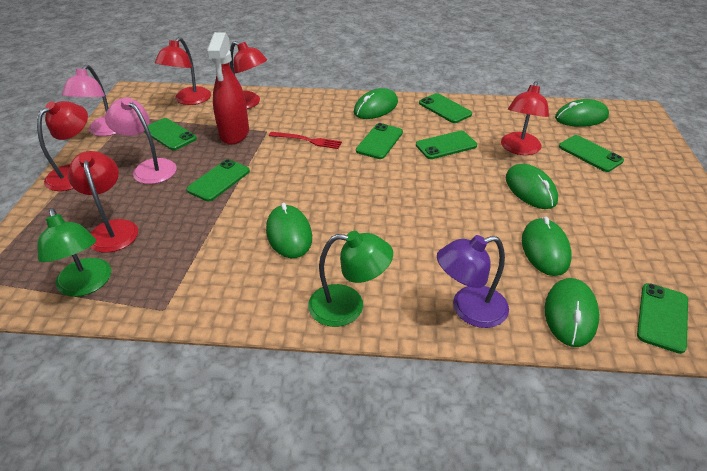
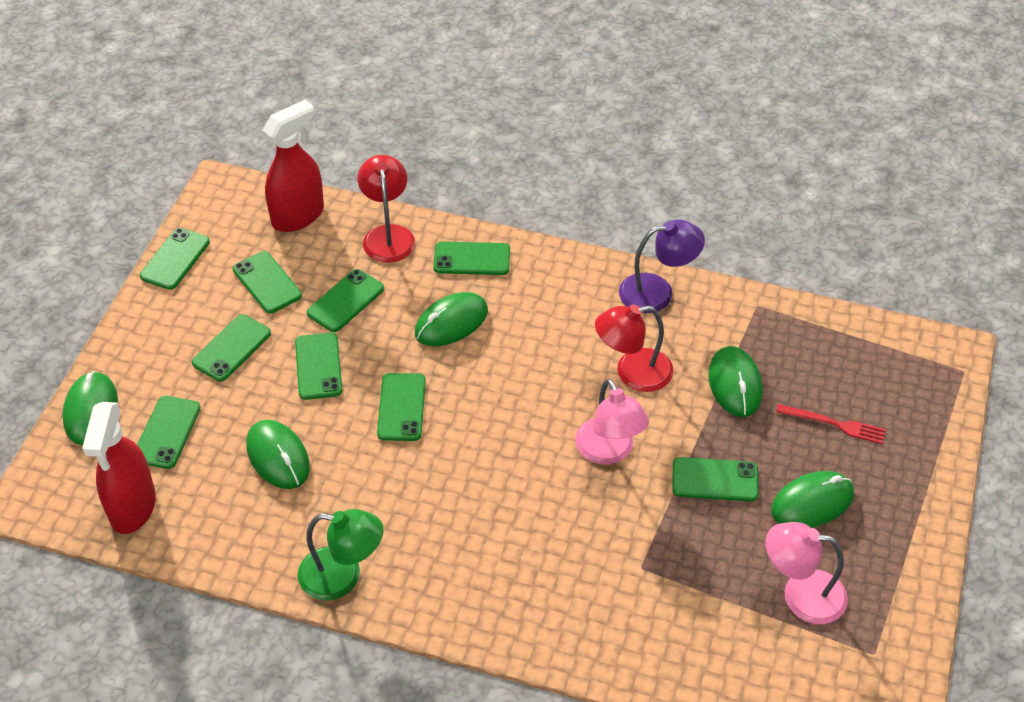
green lamp: [38,208,111,297] [308,231,393,327] = 2 -> [298,509,383,600] = 1
green mouse: [266,203,312,258] [354,88,398,119] [506,164,558,209] [522,217,572,276] [545,278,599,347] [555,99,609,127] = 6 -> [62,371,118,445] [246,420,310,489] [415,292,488,346] [708,346,763,417] [771,471,854,528] = 5
green phone: [144,118,197,150] [186,159,250,201] [356,123,403,159] [416,131,477,159] [419,93,472,123] [559,135,624,172] [637,283,688,354] = 7 -> [137,396,201,469] [140,228,210,290] [192,314,271,381] [233,251,302,314] [295,332,343,400] [307,269,384,332] [377,373,426,441] [433,241,510,275] [672,457,759,502] = 9
red lamp: [37,101,88,191] [68,151,138,253] [155,37,211,105] [230,41,267,109] [501,81,549,155] = 5 -> [358,155,415,263] [595,304,674,392] = 2
red spray bottle: [207,32,249,144] = 1 -> [82,402,156,534] [263,100,324,232] = 2

